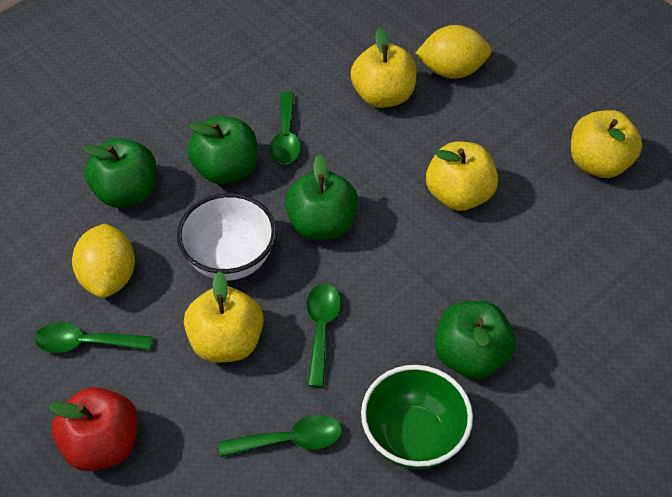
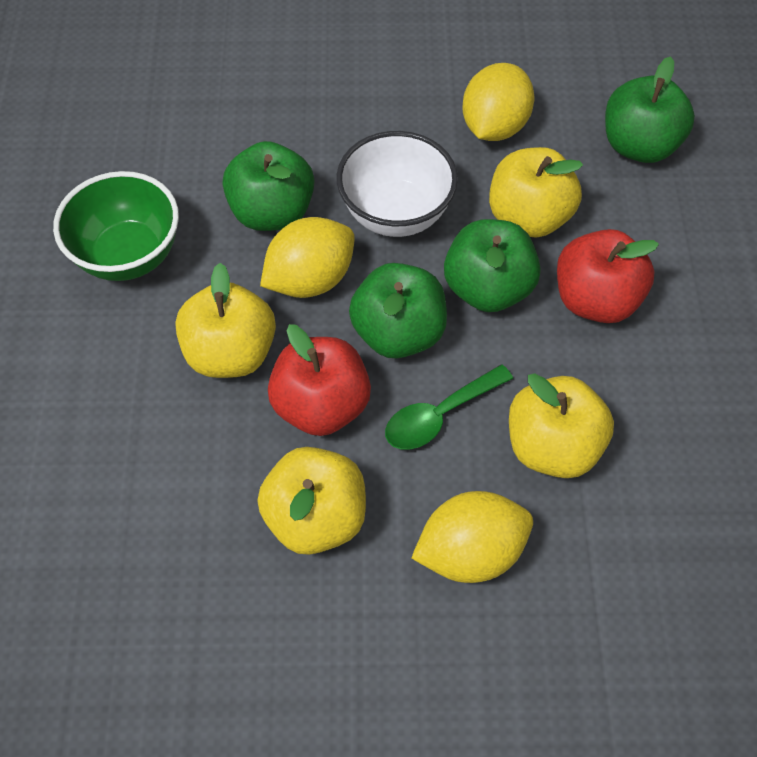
green spoon: [35,322,152,353] [219,415,342,457] [270,92,301,165] [306,284,341,387] = 4 -> [385,364,513,450] = 1
red apple: [49,387,138,471] = 1 -> [268,324,371,436] [557,229,659,323] = 2
yellow lemon: [72,224,135,298] [415,25,492,79] = 2 -> [260,217,355,298] [411,491,533,583] [462,63,534,141] = 3

